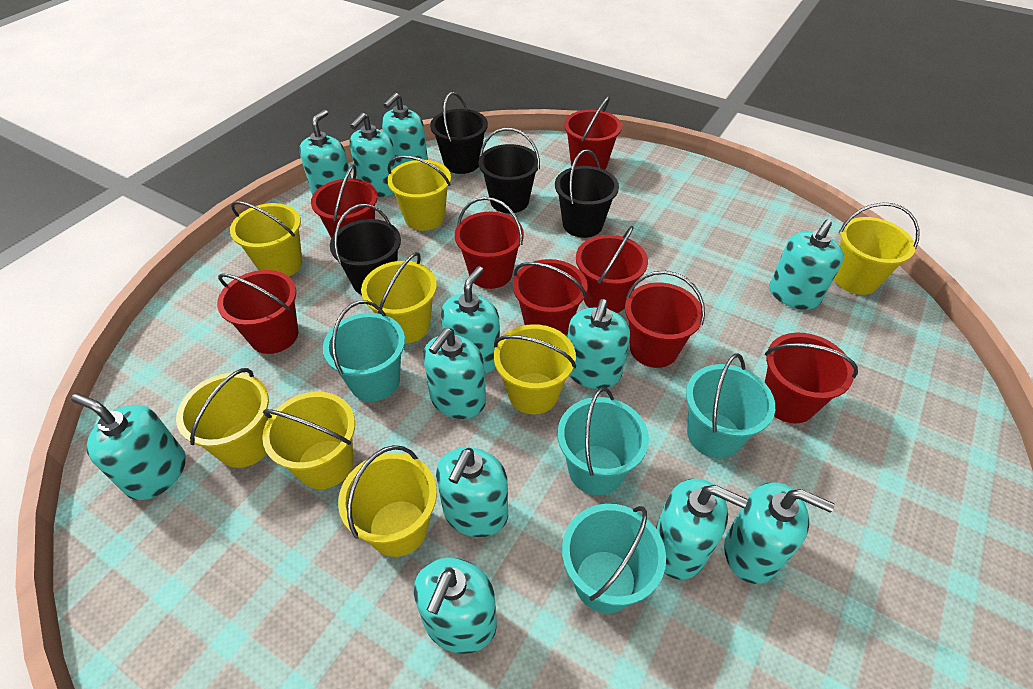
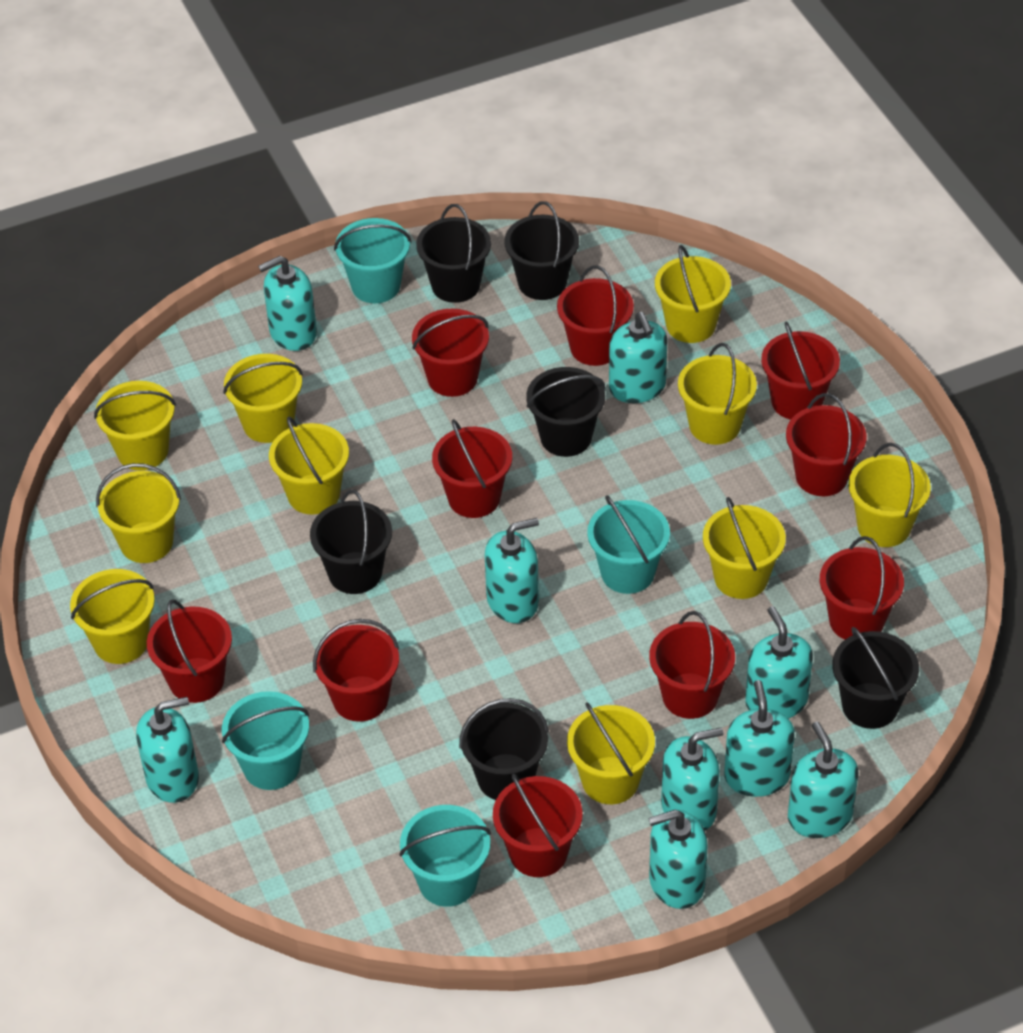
black bucket: [330,204,401,295] [430,92,488,174] [478,128,540,213] [555,149,619,238] = 4 -> [310,489,392,594] [416,204,491,303] [459,698,549,800] [504,201,579,300] [526,367,605,457] [832,627,919,729] = 6
red bucket: [217,270,298,354] [311,165,378,239] [455,197,524,289] [513,259,588,335] [564,96,622,170] [576,226,648,313] [625,271,705,368] [765,333,858,424] = 8 -> [147,599,232,703] [313,619,399,722] [412,309,489,397] [432,419,512,518] [493,774,583,877] [557,266,634,366] [649,611,735,719] [761,321,840,420] [786,393,866,496] [820,536,904,640] = 10
turquoise soap dispenser: [71,394,186,500] [299,110,352,195] [349,113,397,197] [382,93,428,166] [414,558,497,654] [423,328,486,419] [436,447,508,537] [441,266,500,374] [568,299,630,389] [656,478,747,580] [724,482,835,584] [770,219,844,310] = 12 -> [136,697,199,803] [258,256,317,351] [485,518,539,623] [609,312,667,403] [648,809,708,909] [661,727,724,831] [724,680,795,797] [745,606,813,719] [788,722,858,838] = 9
yellow bucket: [176,368,269,468] [230,201,302,276] [262,392,355,489] [338,445,437,557] [361,252,437,344] [387,155,451,231] [494,324,576,414] [834,202,920,295] = 8 -> [70,569,155,664] [94,381,176,470] [96,463,181,563] [223,354,303,443] [269,417,349,514] [567,702,655,804] [655,245,731,343] [678,343,757,445] [703,497,786,599] [848,443,931,547] = 10

